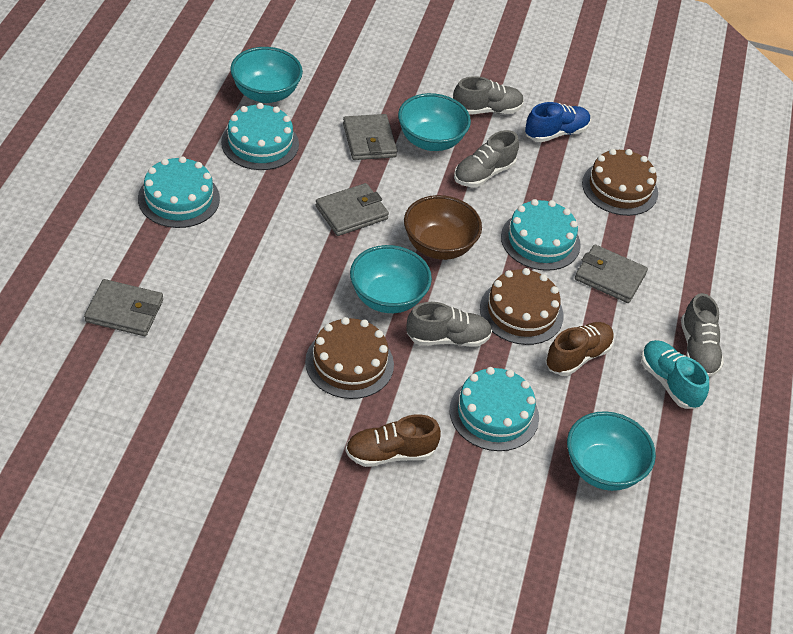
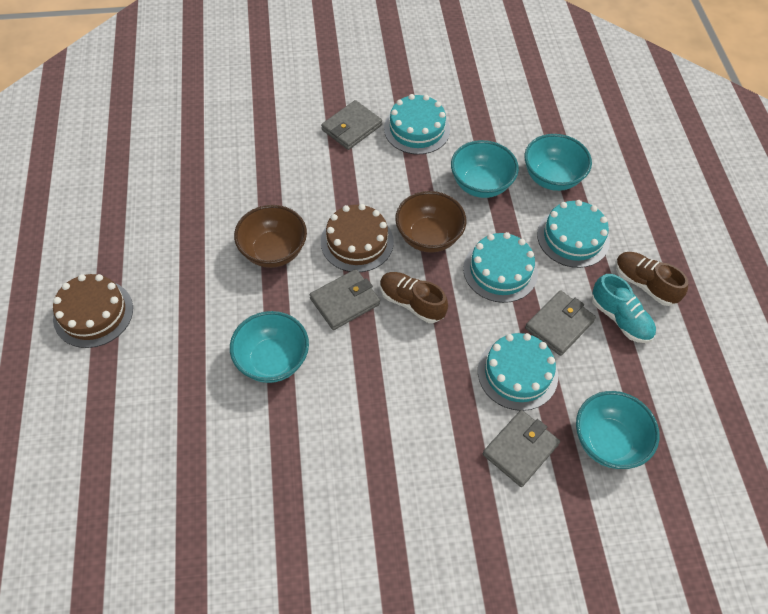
blue shoe: [525,102,591,142] = 1 -> none = 0
brown bowl: [404,195,482,260] = 1 -> [234,205,307,268] [395,191,466,253] = 2
brown cake: [305,317,394,399] [480,268,563,345] [582,149,658,216] = 3 -> [53,274,133,348] [321,204,394,272] = 2
grey shoe: [406,302,492,347] [453,76,524,115] [454,130,519,187] [681,293,724,377] = 4 -> none = 0

